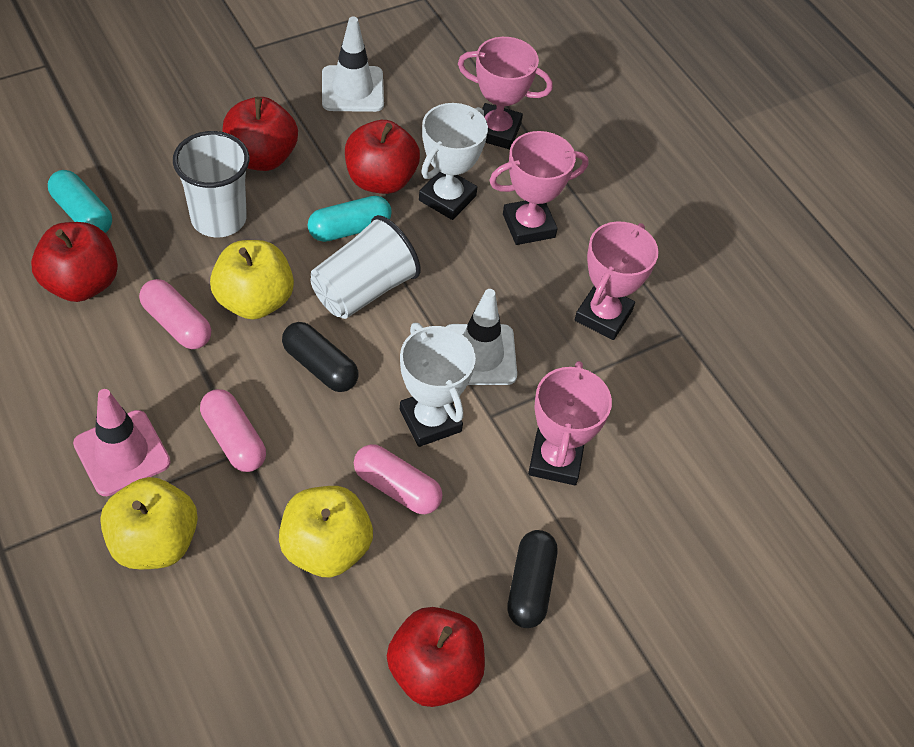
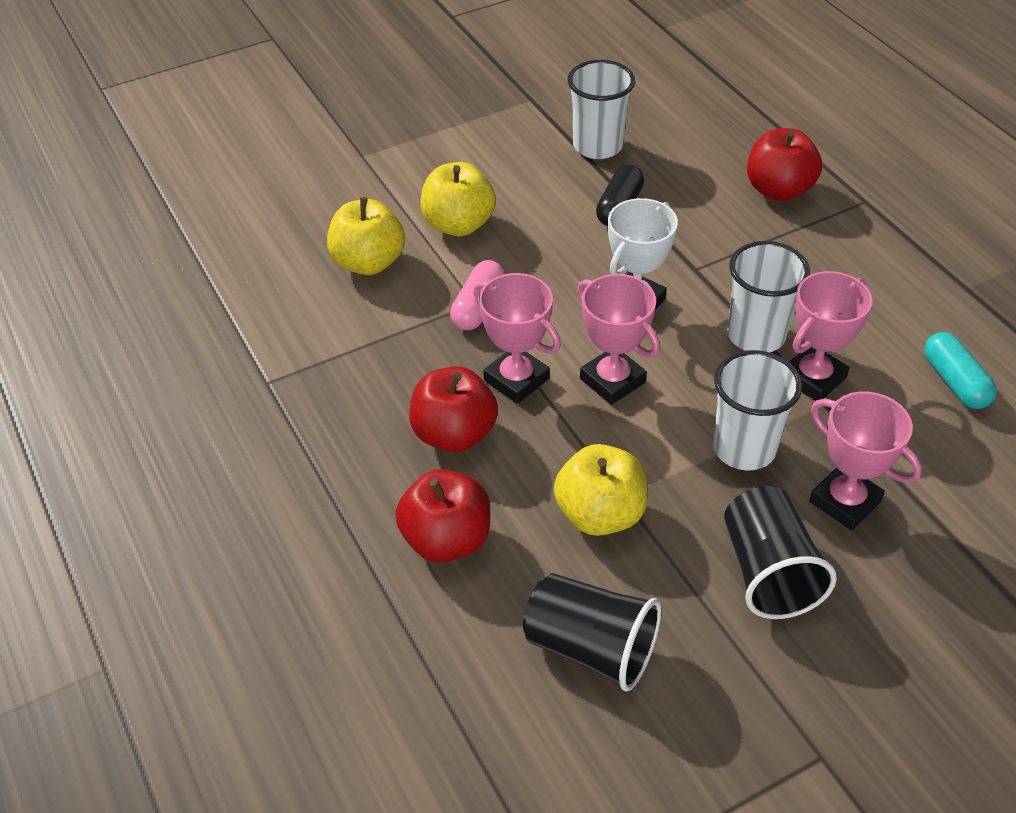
black capsule: [282,322,358,392] [507,530,557,628] = 2 -> [596,164,644,226] = 1
black cup: none = 0 -> [523,573,661,692] [724,486,837,619] = 2
pink capsule: [139,279,211,349] [200,389,266,472] [354,444,442,514] = 3 -> [450,260,505,330] = 1
pink traffic cone: [73,389,171,496] = 1 -> none = 0
red apple: [31,222,118,302] [222,97,298,171] [345,120,420,194] [387,607,485,707] = 4 -> [395,469,490,562] [409,366,498,452] [747,128,822,201] = 3
turquoise capsule: [48,170,112,233] [308,196,392,242] = 2 -> [924,332,997,409] = 1
white cup: [173,131,249,237] [310,215,421,319] = 2 -> [568,60,635,159] [713,350,802,471] [727,241,810,353] = 3
white traffic cone: [322,17,384,112] [446,289,517,385] = 2 -> none = 0
white trophy: [400,323,476,447] [419,103,488,220] = 2 -> [608,198,678,310] = 1

